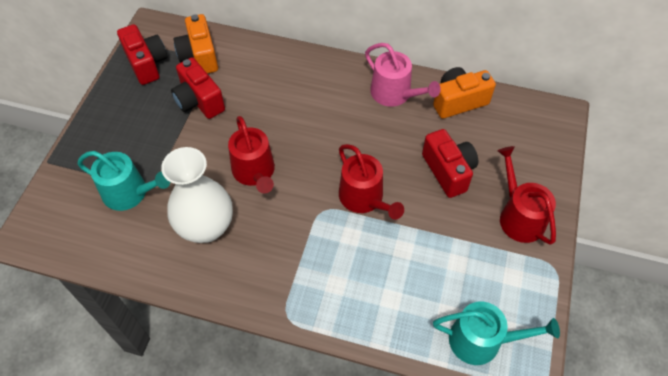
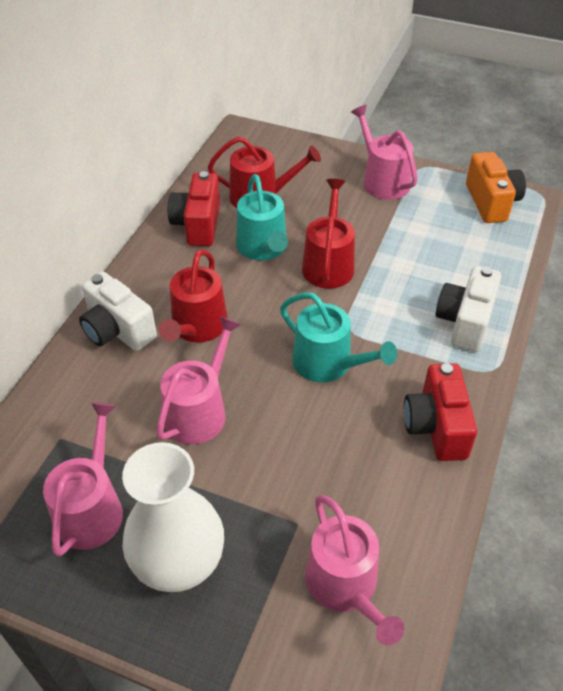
orange camera: [174,14,218,74] [433,67,496,119] = 2 -> [466,152,526,223] = 1
pink watering can: [365,43,441,107] = 1 -> [43,402,123,557] [156,316,241,445] [305,495,405,645] [351,105,418,200] = 4
red camera: [117,24,167,85] [171,57,225,119] [422,129,478,198] = 3 -> [168,171,220,246] [404,363,477,461] = 2
white camera: none = 0 -> [79,272,157,351] [436,266,501,352] = 2

